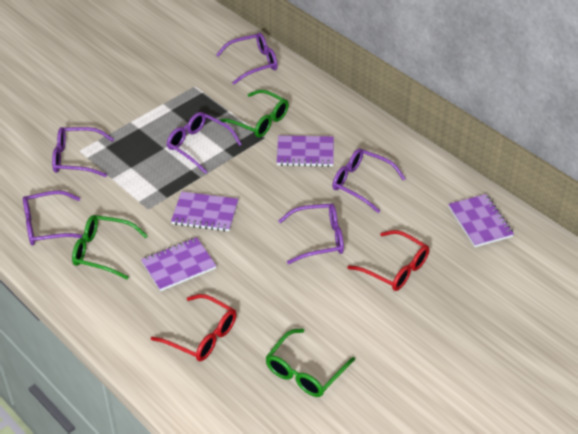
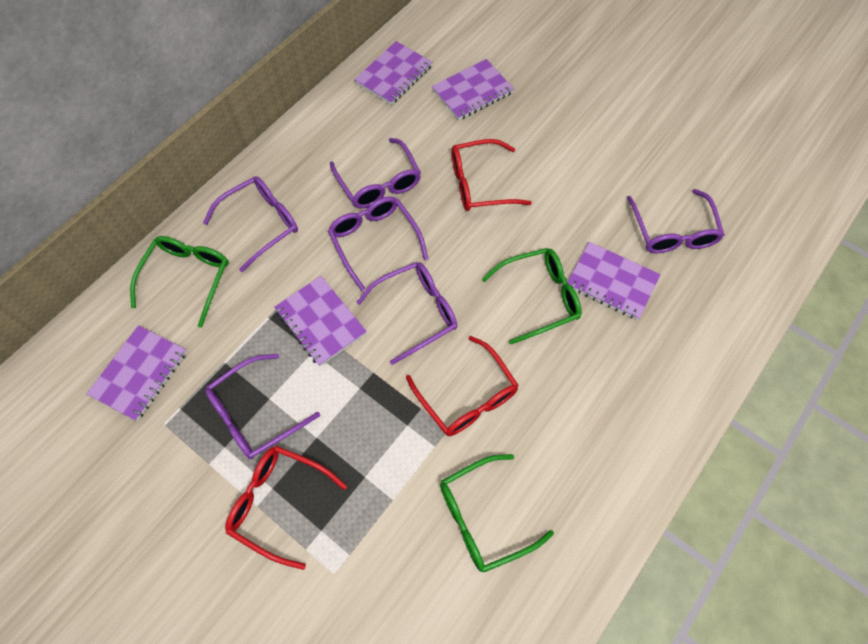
purple notebook: [141,237,216,291] [171,192,238,232] [277,135,334,167] [448,194,514,247] = 4 -> [86,325,187,421] [274,276,367,366] [354,41,433,105] [432,59,514,120] [568,242,661,320] = 5
red glasses: [151,294,236,361] [347,230,429,291] = 2 -> [225,446,347,570] [406,336,519,436] [452,139,532,211] = 3

